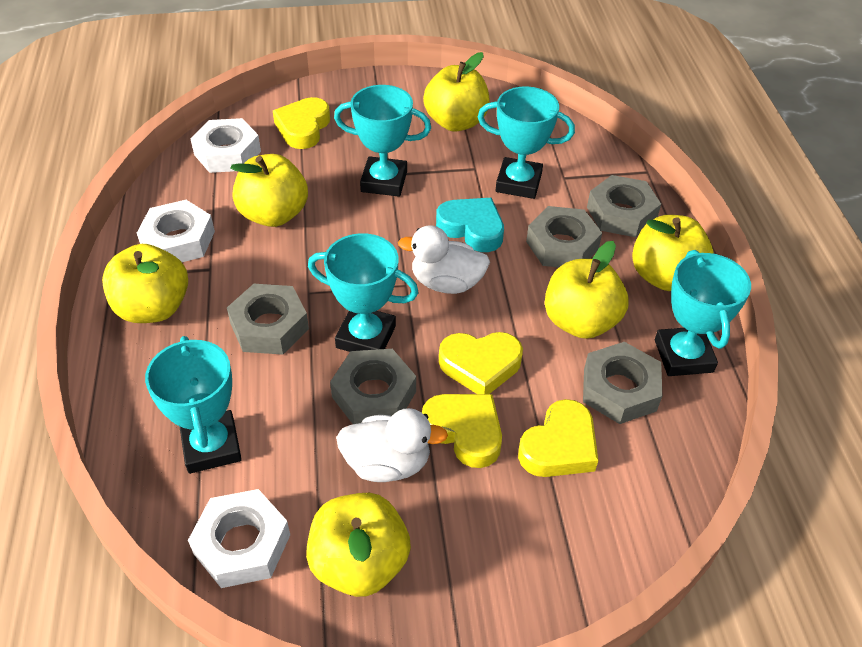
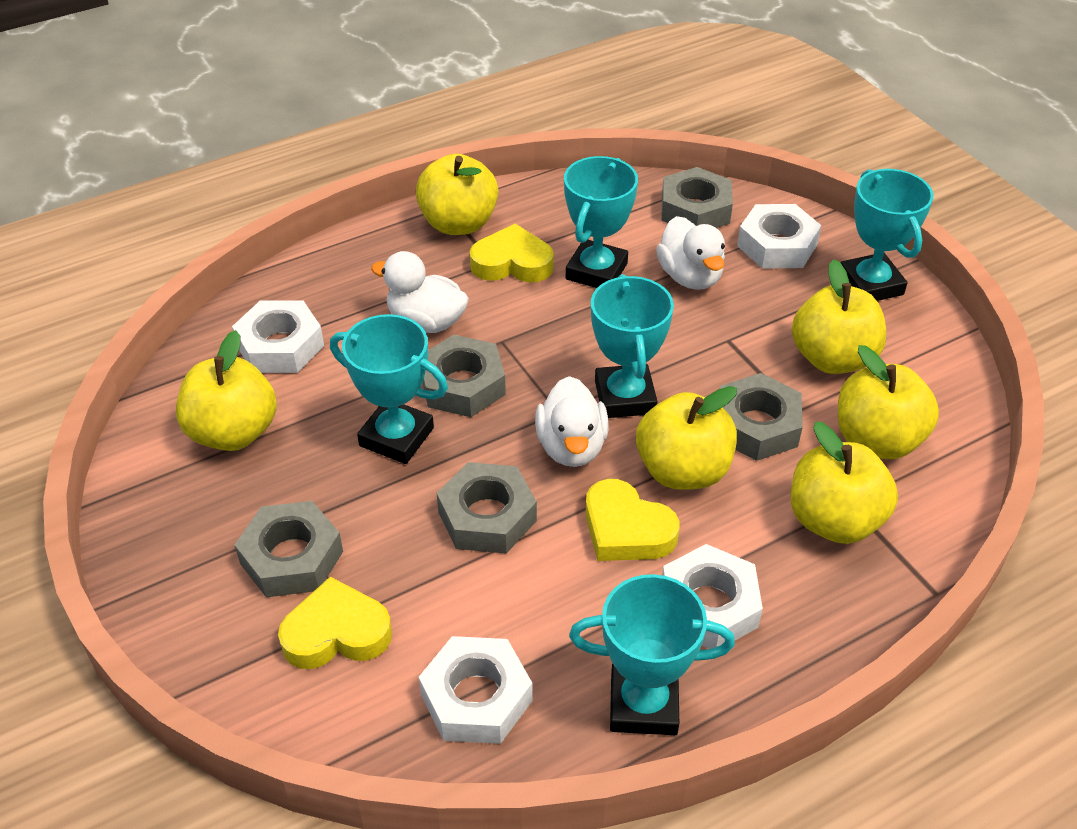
turquoise heart: [436,198,504,252] = 1 -> none = 0
white duck: [336,408,448,482] [398,225,490,294] = 2 -> [371,251,469,333] [535,376,609,467] [656,216,725,290] = 3
white nut: [137,200,215,262] [188,489,290,588] [190,118,261,173] = 3 -> [232,300,324,373] [419,636,533,744] [662,544,763,649] [737,204,821,269] = 4
yellow heart: [273,97,330,149] [422,394,502,468] [439,332,523,394] [518,399,598,477] = 4 -> [278,577,392,669] [470,224,554,283] [585,479,680,561] = 3

